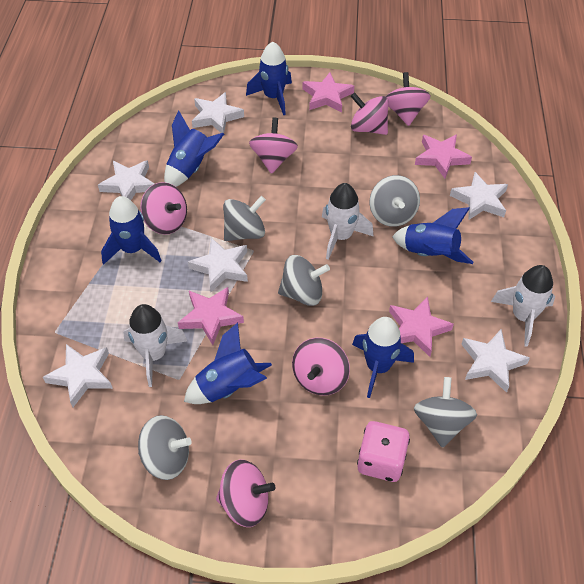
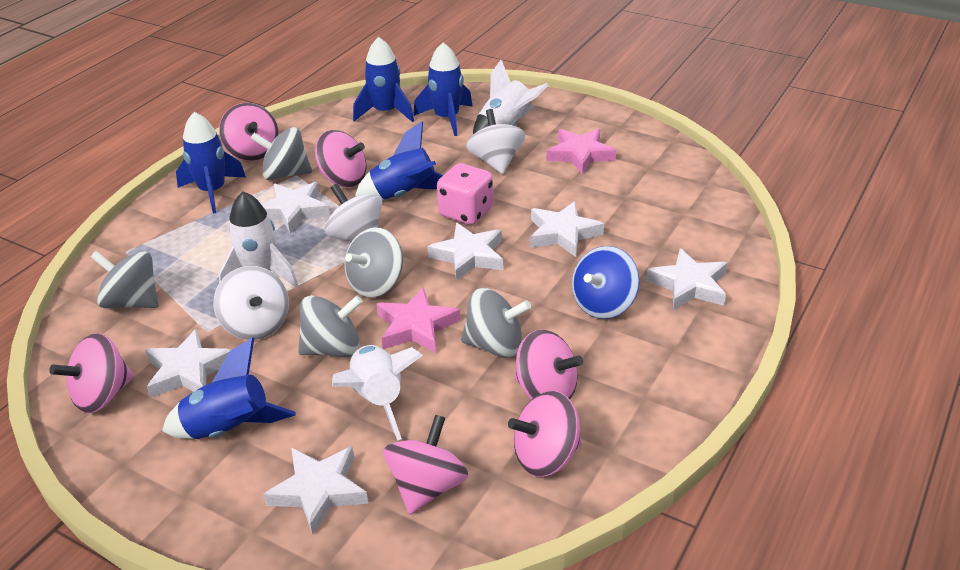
blue rocket: [101,196,162,265] [164,110,224,187] [184,323,272,404] [246,41,292,115] [352,317,414,398] [392,207,474,264] = 6 -> [162,337,296,439] [176,112,246,213] [353,37,414,122] [355,121,443,200] [413,43,473,136] = 5
blue spinning top: none = 0 -> [572,246,639,319] = 1
pink star: [178,287,244,345] [303,72,354,112] [389,297,454,357] [415,134,472,178] = 4 -> [376,287,460,353] [547,129,616,174] = 2
white spinning top: none = 0 -> [214,266,289,340] [325,184,382,242] [466,109,525,174] = 3

